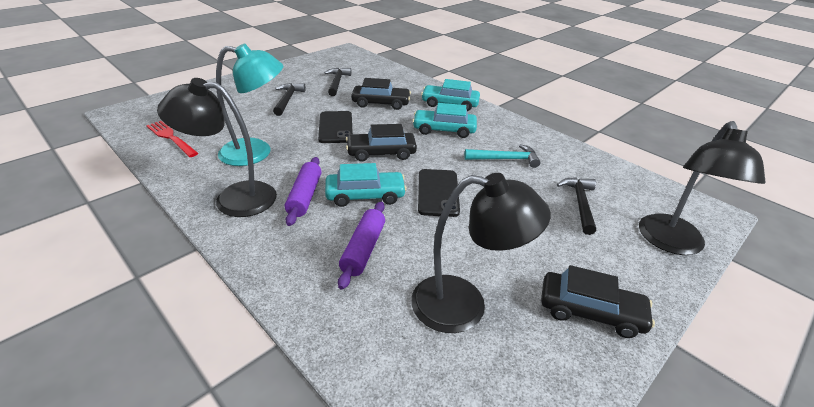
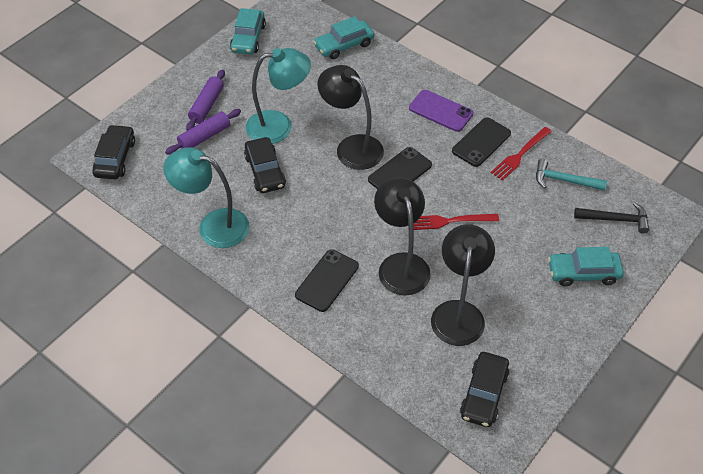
black hammer: [273,83,306,116] [324,68,351,96] [557,177,596,235] = 3 -> [574,202,649,234] = 1
black phone: [318,111,353,143] [418,169,460,217] = 2 -> [295,249,359,312] [368,147,432,189] [452,117,511,167] = 3
purple phone: none = 0 -> [409,90,473,132] = 1
red fork: [146,121,198,157] = 1 -> [413,214,499,230] [491,127,552,181] = 2
turquoise lamp: [216,43,283,166] = 1 -> [163,147,249,248] [246,48,311,144] = 2

